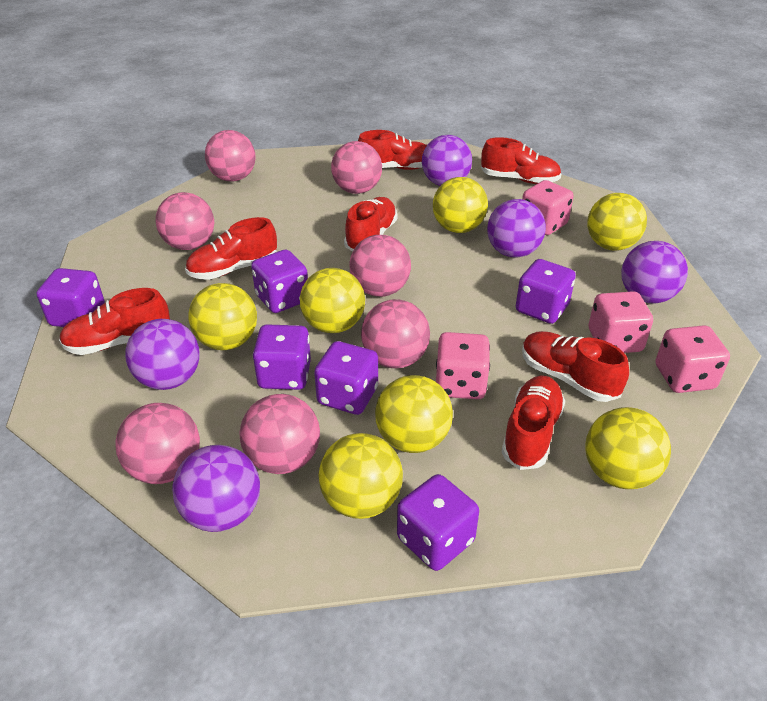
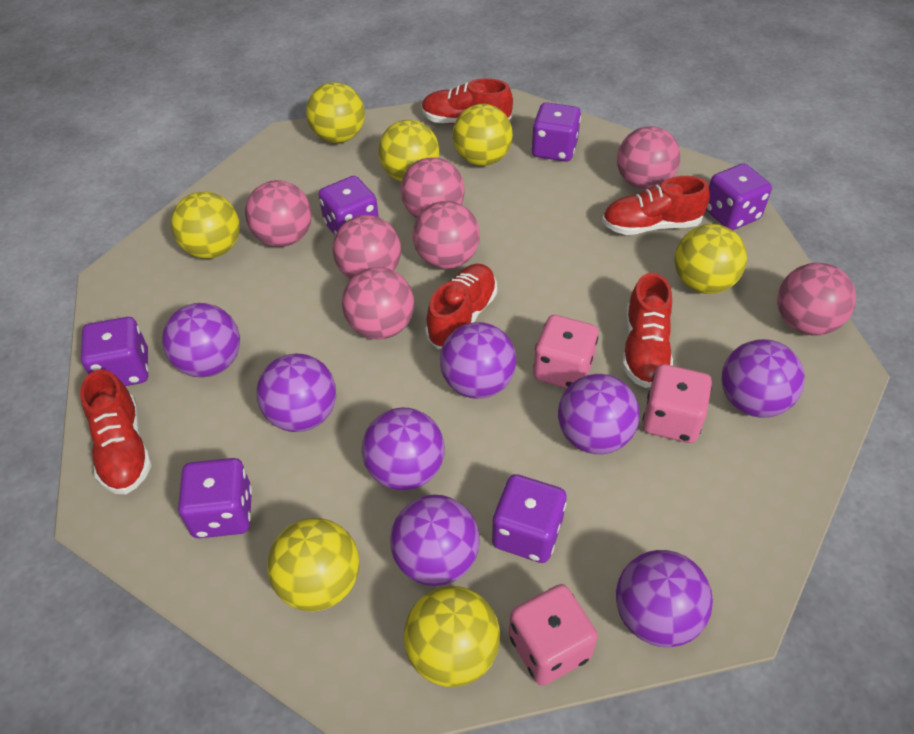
pink dice: [436,332,490,399] [522,180,574,235] [589,291,653,353] [656,325,730,393] = 4 -> [509,584,598,685] [533,315,598,388] [642,364,712,443] = 3
purple ball: [125,319,200,390] [172,445,260,532] [422,135,472,186] [487,199,546,258] [621,241,688,304] = 5 -> [162,303,240,377] [256,354,336,432] [362,408,444,491] [390,495,480,586] [440,322,516,399] [558,374,640,454] [616,550,713,647] [721,339,805,418] = 8
red shoe: [59,288,170,355] [185,217,277,280] [344,197,398,252] [358,130,427,170] [481,137,561,184] [501,375,565,470] [522,331,629,402] = 7 -> [80,369,152,494] [421,78,513,124] [425,264,497,349] [602,176,710,235] [622,273,673,388] = 5

